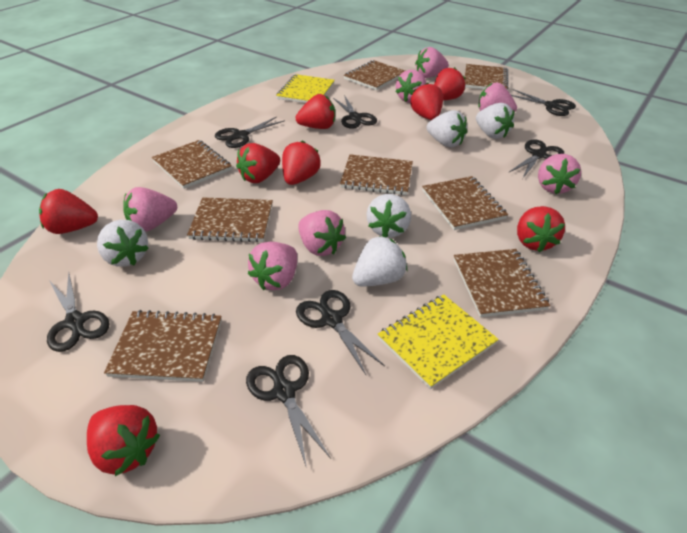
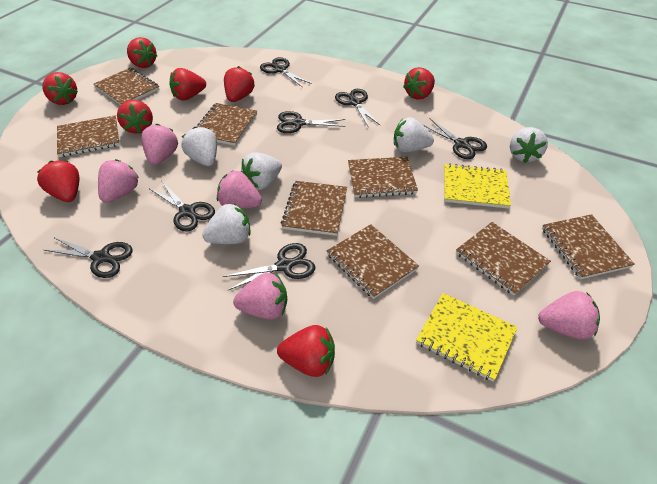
pink strawberry: [123,187,177,232] [248,242,297,290] [298,210,346,256] [396,70,426,103] [415,47,449,78] [478,83,517,113] [538,154,581,194] = 7 -> [98,159,139,203] [141,124,178,165] [217,170,262,209] [233,273,287,320] [538,291,600,339] = 5

